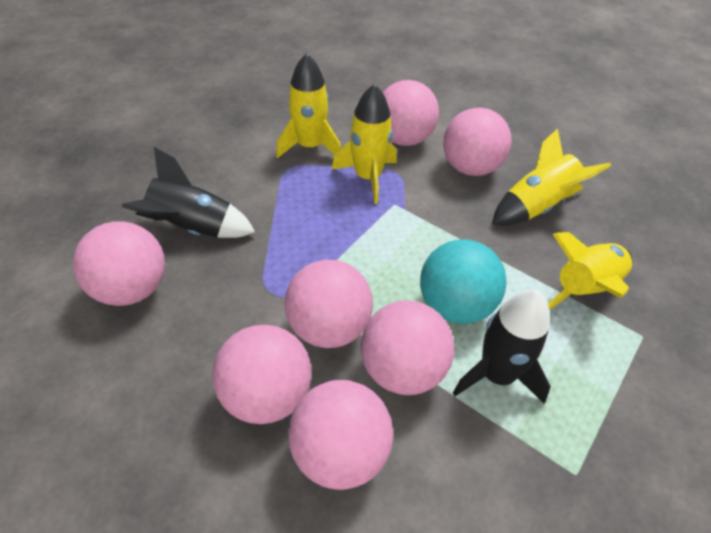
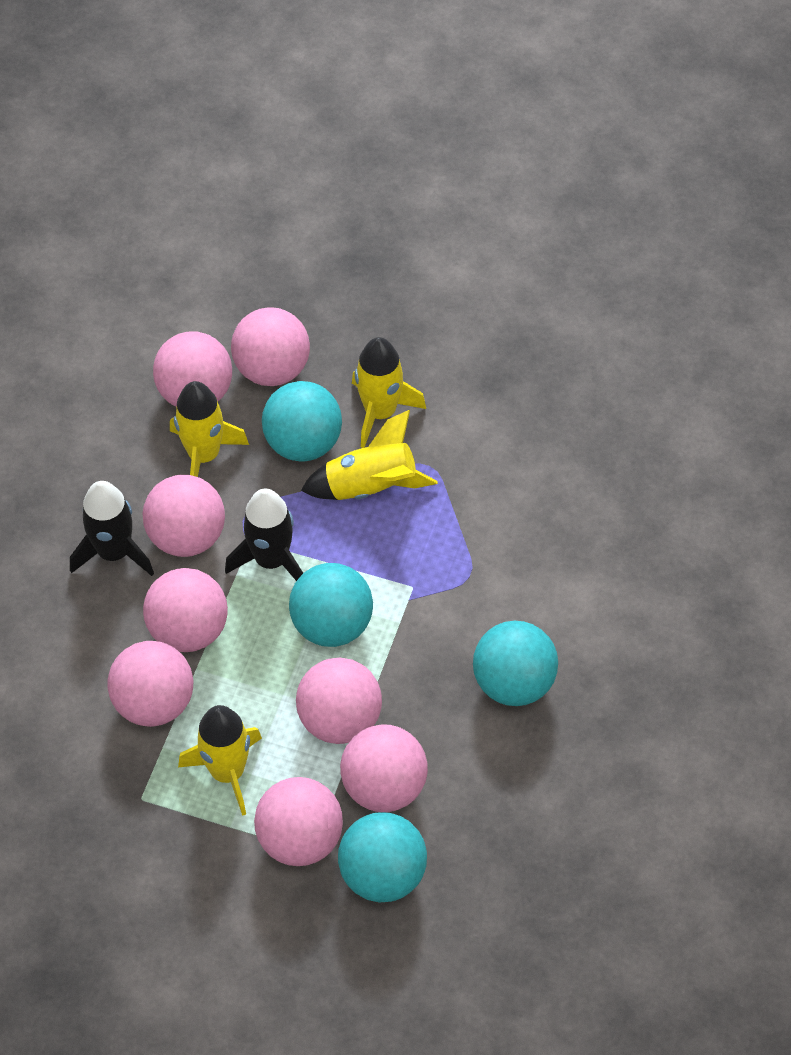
pink ball: [73,221,165,306] [212,325,311,424] [284,260,373,348] [288,380,393,490] [361,300,454,395] [383,80,439,146] [443,108,511,176] = 7 -> [107,641,194,727] [142,475,225,557] [143,568,228,652] [153,331,232,407] [231,307,310,386] [254,777,343,866] [296,658,382,744] [340,724,428,812] = 8
turquoise ball: [420,240,507,324] = 1 -> [262,381,342,462] [289,563,373,647] [338,812,427,902] [473,621,558,706] = 4

